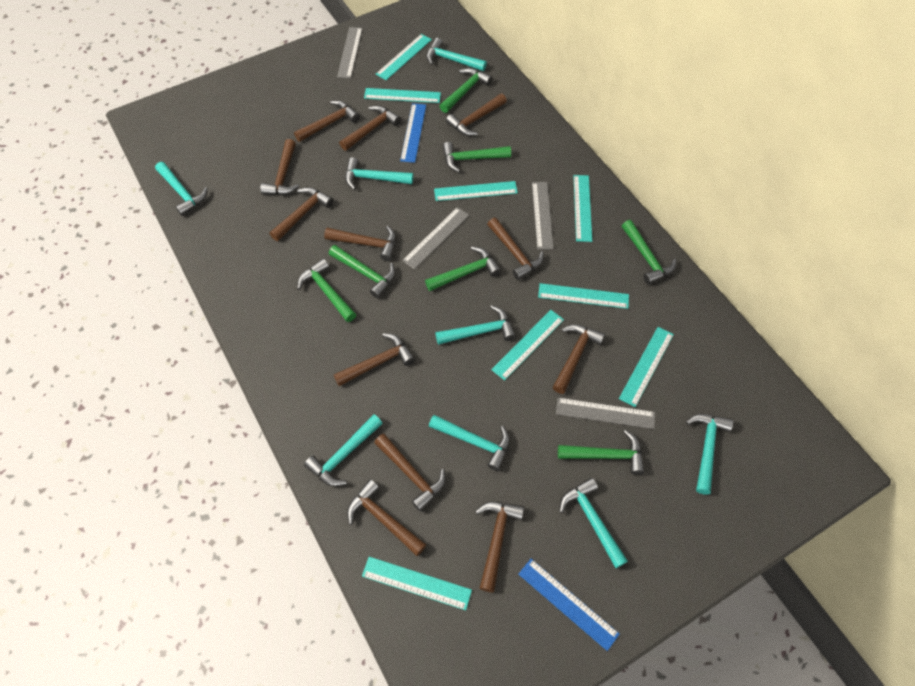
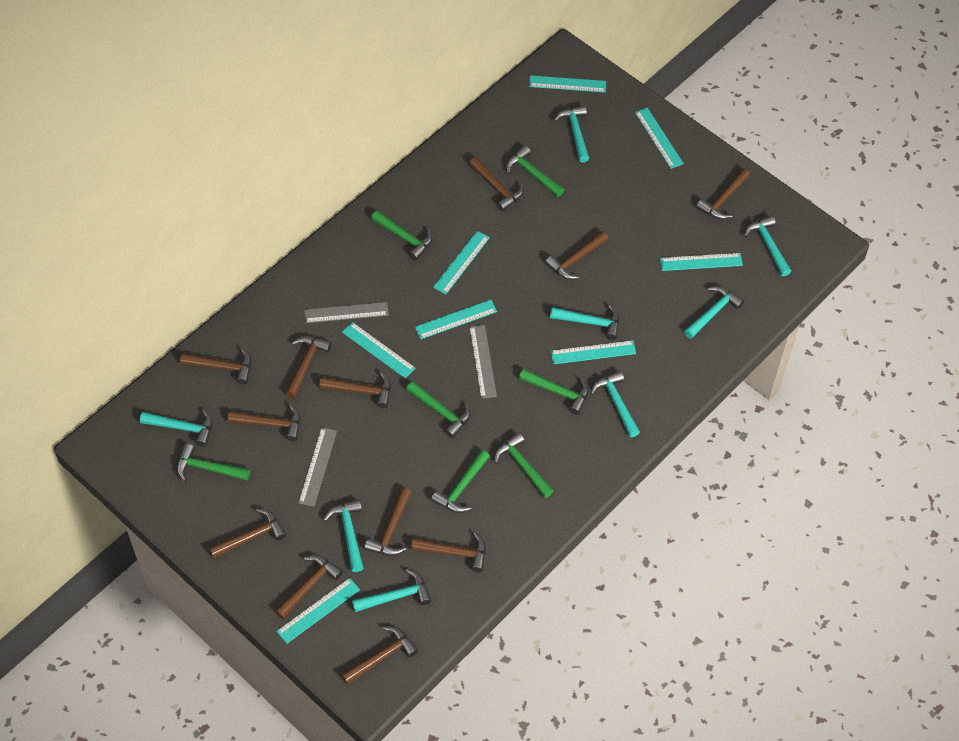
blue ruler: [400,103,426,163] [518,559,619,651] = 2 -> none = 0
grey ruler: [337,27,362,78] [402,207,469,269] [532,182,554,250] [556,398,655,429] = 4 -> [298,427,337,506] [304,302,389,323] [469,325,497,399] = 3

